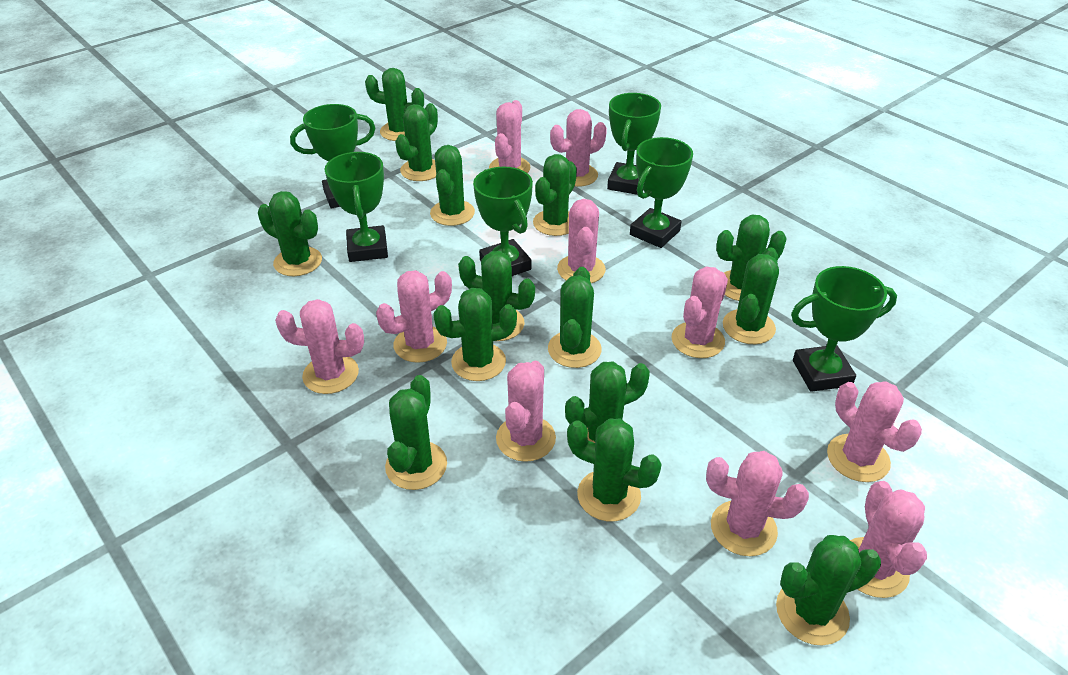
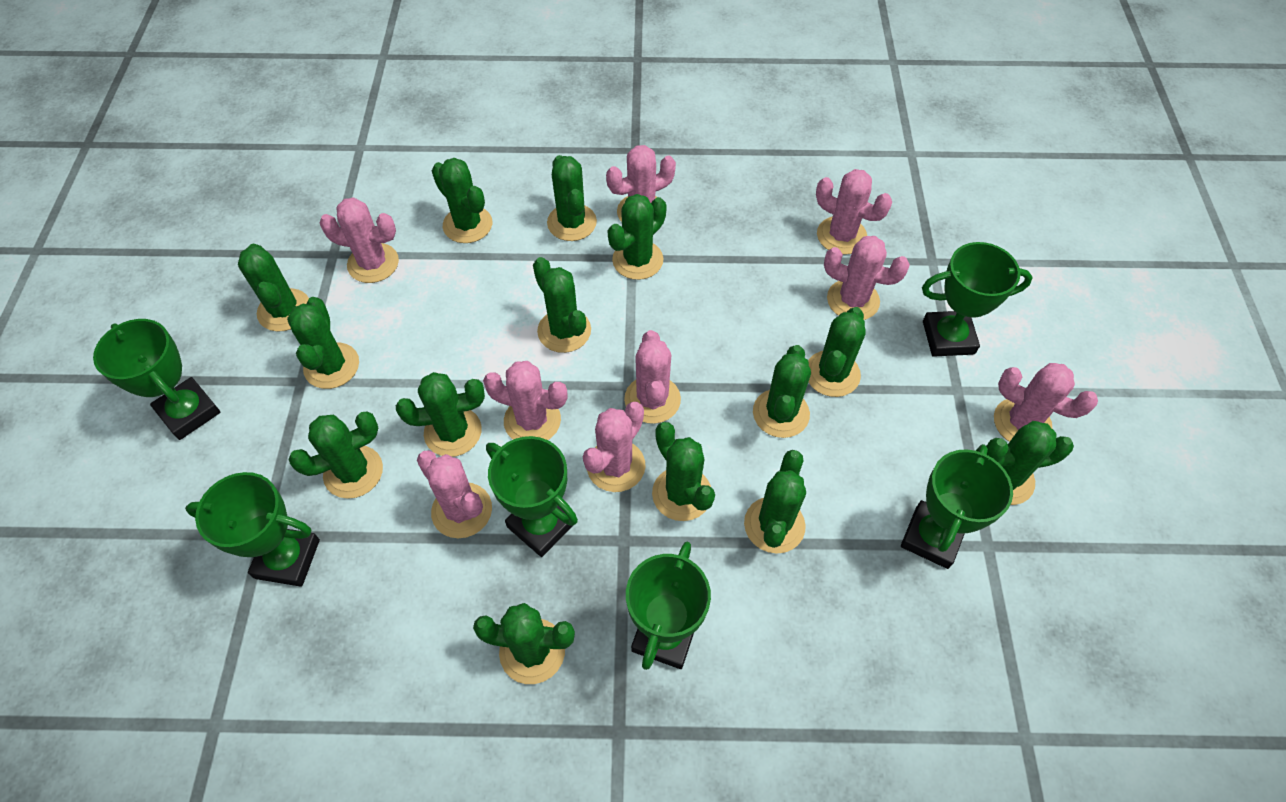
pink cactus: [275,299,364,394] [376,270,452,363] [489,100,531,173] [496,361,556,462] [550,109,607,187] [557,199,606,283] [671,266,728,358] [706,451,809,556] [827,381,922,482] [850,481,927,598] = 10 -> [319,197,399,283] [417,450,492,538] [483,361,568,440] [583,402,646,492] [606,145,676,222] [624,330,681,424] [816,169,892,255] [824,236,910,320] [994,363,1098,442] = 9

